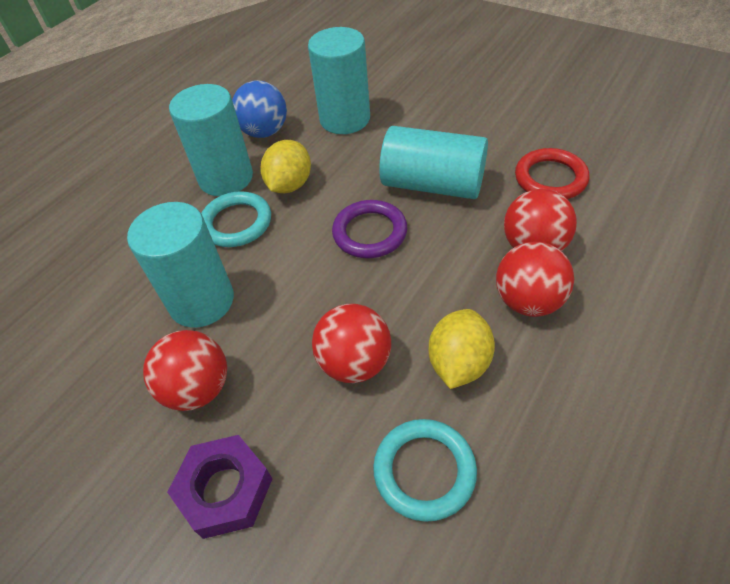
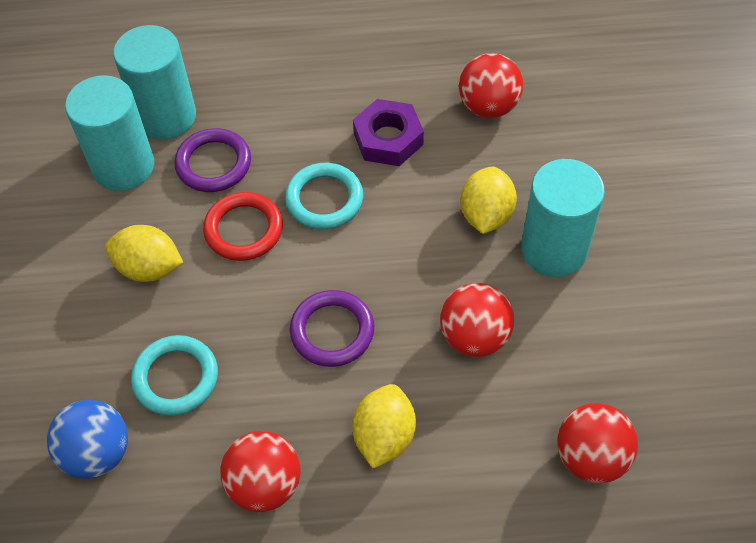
purple ring: [332,200,407,258] = 1 -> [174,128,251,192] [290,290,374,367] = 2
turquoise cylinder: [127,202,234,327] [169,84,253,196] [308,27,370,134] [379,126,488,199] = 4 -> [65,75,154,191] [113,25,196,139] [521,159,605,277] = 3
yellow lemon: [260,140,311,193] [429,309,495,389] = 2 -> [105,225,183,282] [352,384,416,468] [461,167,517,234] = 3

